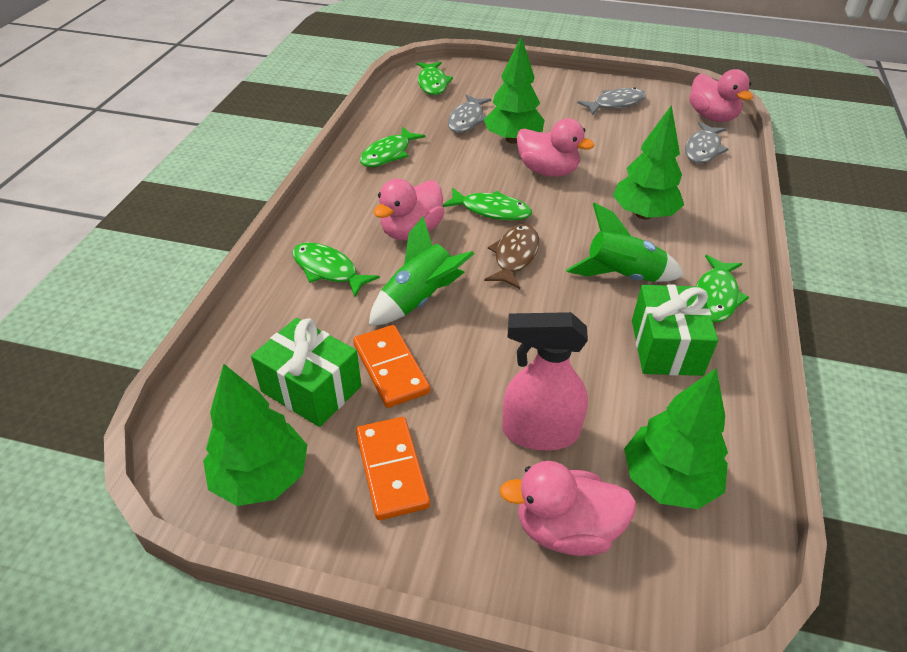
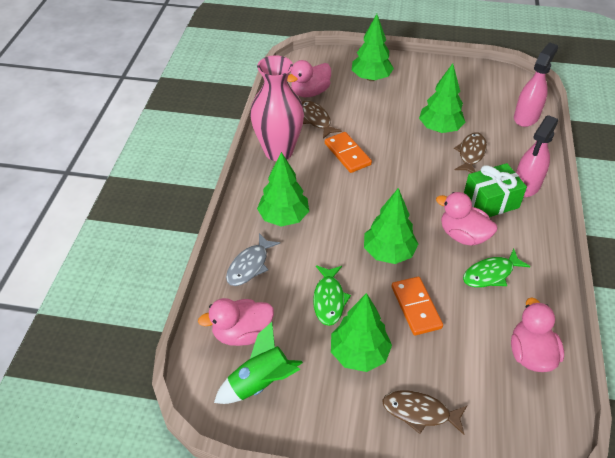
brown fish: [484,224,539,289] = 1 -> [302,100,342,139] [382,391,467,435] [454,132,487,173] = 3
green fish: [292,242,380,297] [360,127,425,167] [417,62,453,95] [443,188,532,220] [696,255,749,322] = 5 -> [313,265,351,326] [463,249,530,287] = 2
green gift: [251,318,361,427] [632,284,718,376] = 2 -> [464,163,527,217] = 1
green rocket: [369,216,474,326] [566,202,684,282] = 2 -> [214,322,303,404] = 1
green tree: [203,364,307,506] [484,36,545,144] [613,105,684,220] [624,368,728,509] = 4 -> [257,152,309,227] [331,293,392,372] [352,14,394,81] [364,188,418,264] [419,63,465,133] = 5
grey fish: [448,95,491,133] [577,87,646,115] [685,122,729,163] = 3 -> [226,233,280,286] = 1
pink spray bottle: [502,312,588,451] = 1 -> [514,42,558,127] [516,115,558,197] = 2
pink vase: none = 0 -> [250,55,304,161] = 1

